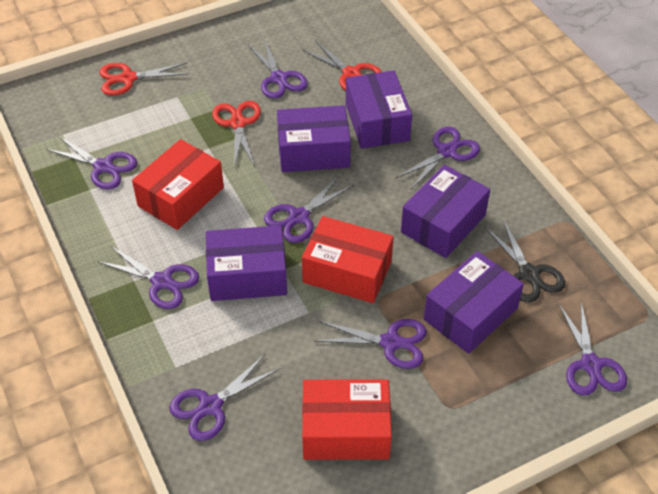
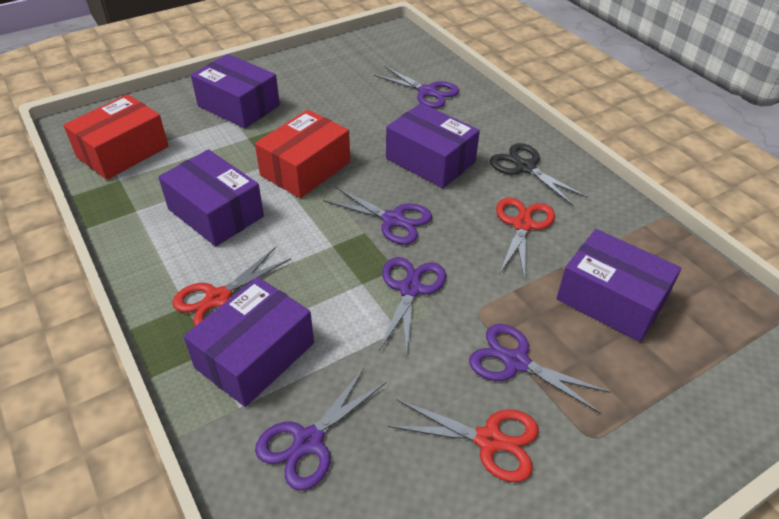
purple scissors: [46,136,137,189] [97,246,199,309] [169,354,280,441] [248,40,308,99] [264,175,354,243] [315,319,427,369] [396,127,480,189] [559,301,627,396] = 8 -> [255,368,386,490] [323,186,432,245] [374,66,459,108] [379,257,446,358] [469,324,610,414] = 5
red box: [132,139,224,230] [302,216,394,303] [302,379,392,460] = 3 -> [63,94,168,180] [255,110,350,198] = 2

